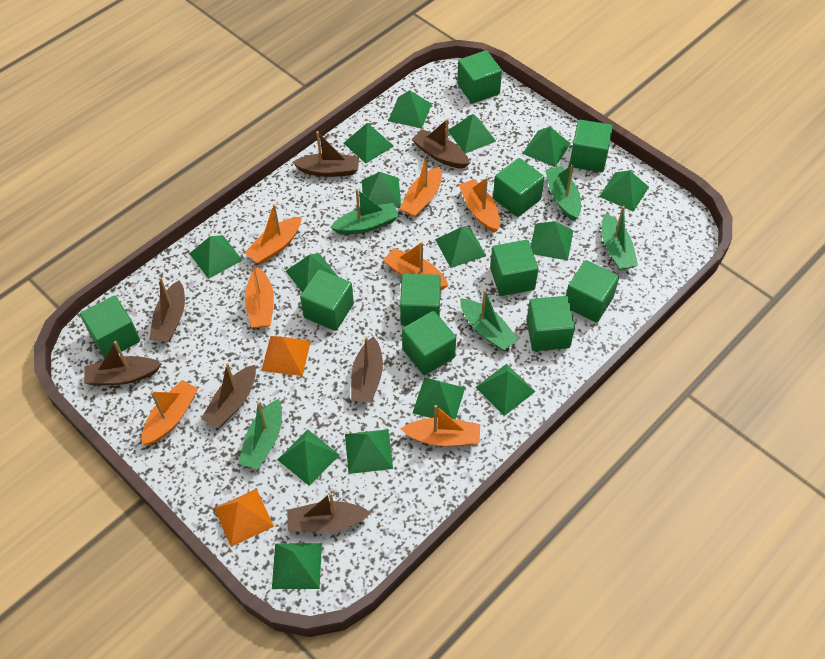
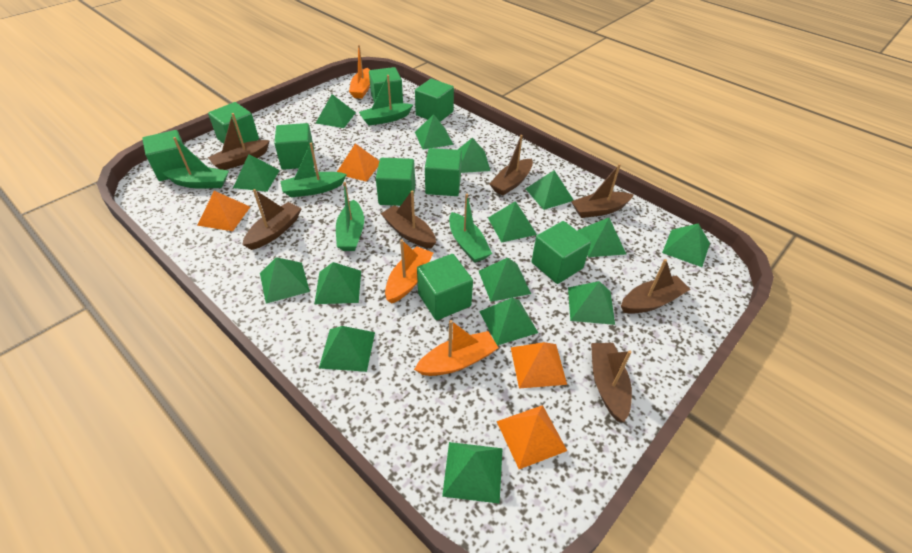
green cube: [80,295,140,358] [300,269,354,331] [400,274,441,326] [402,311,456,375] [457,50,502,104] [490,240,538,296] [493,158,545,217] [526,296,575,351] [566,260,619,323] [569,120,613,172] = 10 -> [142,130,188,181] [208,102,259,144] [274,123,314,170] [369,67,403,104] [376,158,415,206] [415,79,454,122] [417,254,473,320] [425,148,462,196] [532,221,591,284] = 9
orange boat: [141,380,198,445] [244,204,301,264] [245,263,274,328] [383,242,449,290] [399,155,442,217] [401,405,480,447] [459,177,500,233] = 7 -> [349,45,370,99] [385,239,433,304] [414,320,499,376] = 3
orange pyramid: [214,489,274,547] [261,336,311,376] = 2 -> [197,191,250,231] [337,143,379,182] [497,405,567,469] [511,342,567,388] = 4

